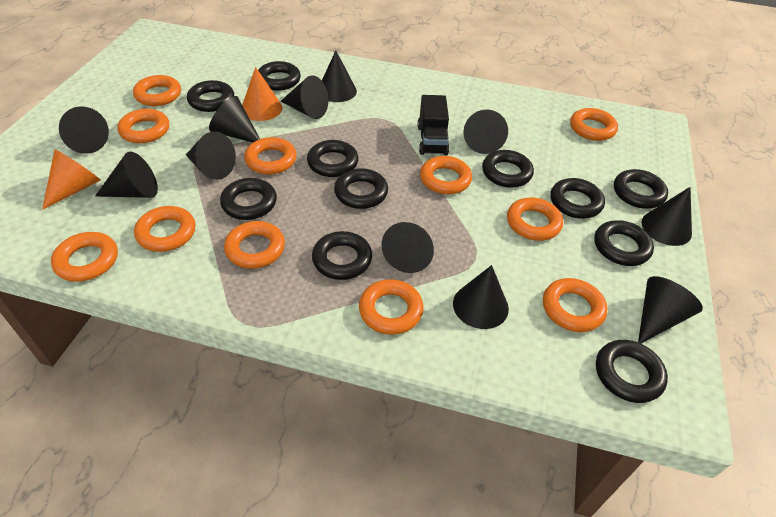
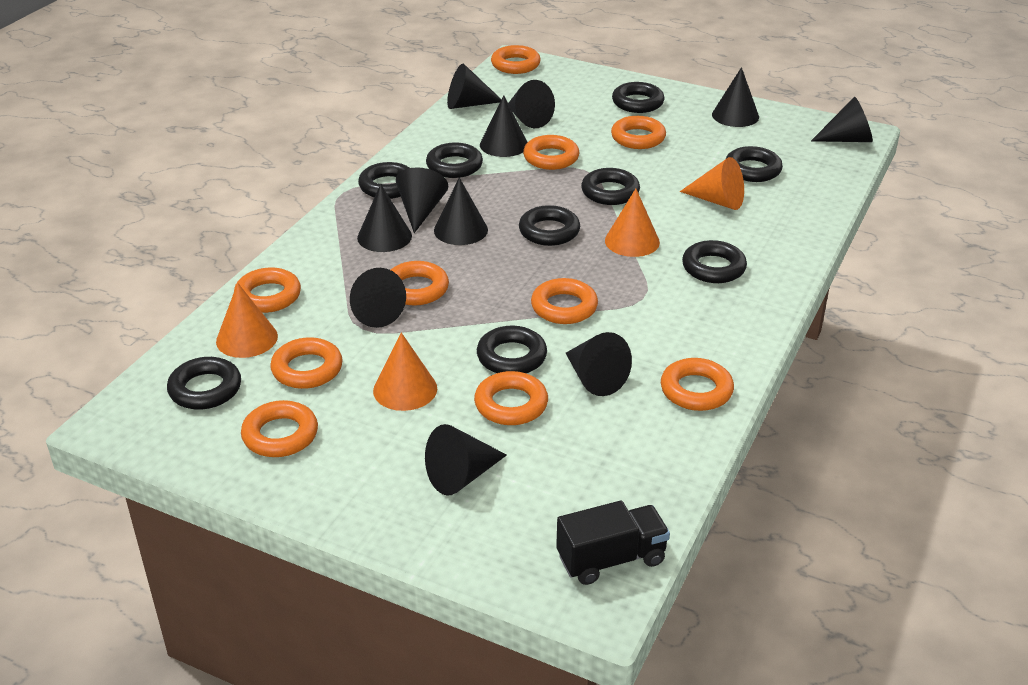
black ring: [187,80,234,112] [220,178,277,220] [258,61,301,91] [307,140,358,177] [312,231,372,280] [334,168,388,209] [482,150,534,188] [550,178,605,219] [594,220,654,266] [596,340,668,403] [614,169,668,209] = 11 -> [167,357,241,410] [358,162,409,199] [426,142,483,178] [477,326,547,373] [519,205,580,246] [581,168,640,205] [612,82,665,113] [682,240,747,283] [726,146,783,182] = 9
orange cone: [42,149,100,210] [242,67,282,121] = 2 -> [216,283,278,358] [373,332,437,411] [605,189,660,257] [680,157,744,210] = 4
orange ring: [51,232,118,282] [117,109,169,143] [133,75,181,106] [134,206,195,252] [224,221,285,269] [244,137,297,175] [359,279,424,335] [420,156,472,194] [507,197,563,241] [543,278,608,332] [570,108,618,141] = 11 -> [234,268,301,313] [241,400,318,457] [270,337,343,389] [391,261,449,305] [474,371,548,425] [491,45,541,74] [523,135,579,170] [531,278,598,324] [611,116,666,149] [661,358,734,411] = 10

